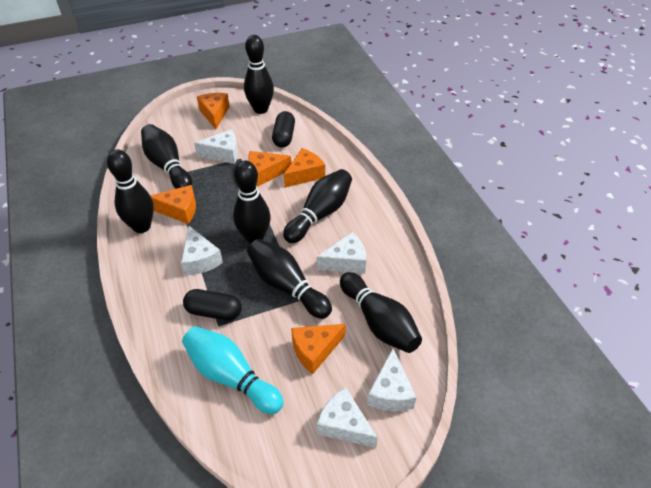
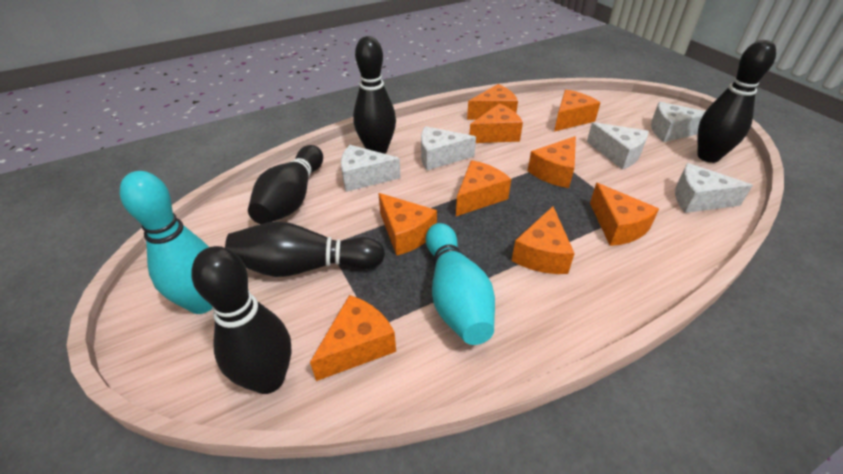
black bowling pin: [107,150,154,233] [141,124,192,189] [233,161,271,244] [244,35,274,114] [247,239,332,319] [283,169,352,243] [340,272,422,353] = 7 -> [191,246,292,394] [225,221,385,277] [248,145,323,224] [353,36,396,154] [698,40,776,163] = 5
black capsule: [183,289,242,321] [272,111,295,148] = 2 -> none = 0
orange cheese: [150,185,196,224] [197,93,230,129] [248,151,291,187] [284,148,325,187] [291,324,346,374] = 5 -> [310,295,396,381] [378,193,437,256] [456,160,511,216] [467,84,518,120] [469,104,523,143] [512,206,575,274] [528,136,576,188] [554,90,600,132] [590,183,659,246] = 9
turquoise bowling pin: [182,326,284,414] = 1 -> [120,171,213,314] [426,223,495,345] = 2

